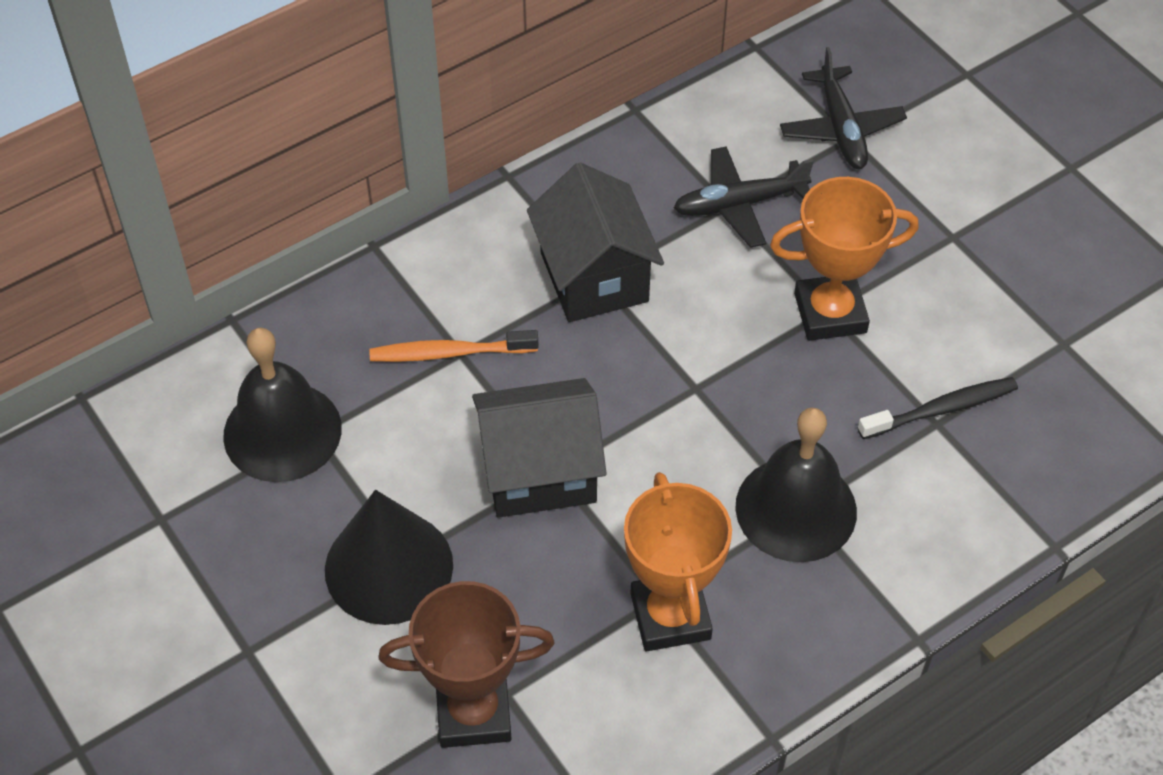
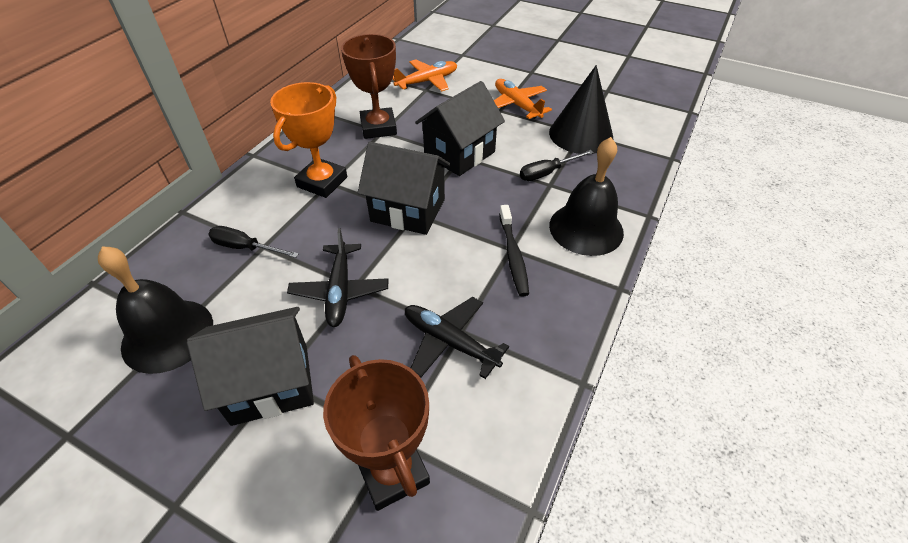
black house: [472,378,607,518] [527,162,664,322] = 2 -> [187,307,314,426] [357,142,450,235] [415,81,505,176] = 3
black screwdriver: none = 0 -> [208,226,299,258] [520,150,594,181] = 2
brown trophy: [379,581,555,748] = 1 -> [323,355,430,511] [341,34,397,139] = 2
orange plane: none = 0 -> [392,60,457,92] [494,79,552,119] = 2
orange toothbrush: [369,330,539,362] = 1 -> none = 0
orange trophy: [624,472,732,652] [770,177,919,341] = 2 -> [270,82,347,198] = 1

